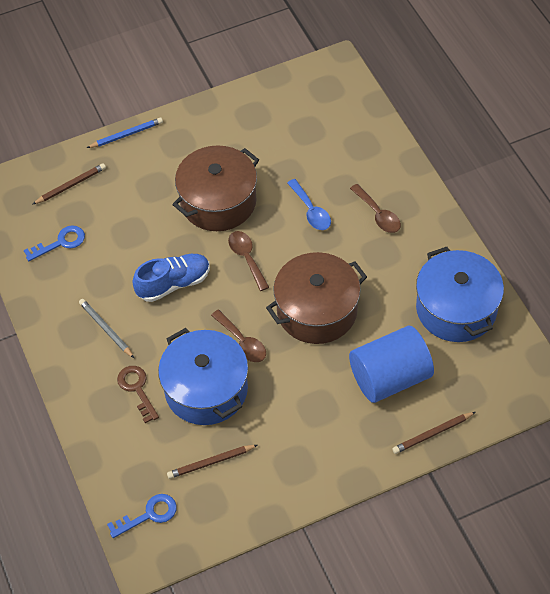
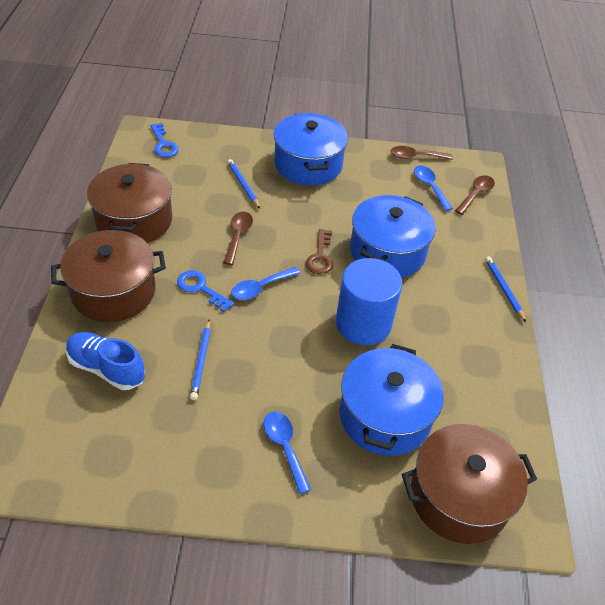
blue pencil: [87,118,163,148] = 1 -> [190,320,211,400] [228,159,260,209] [485,256,526,322] = 3
blue pot: [158,328,248,425] [416,247,504,342] = 2 -> [274,113,348,185] [339,344,444,456] [350,195,436,278] = 3
blue spoon: [287,179,331,230] = 1 -> [231,267,300,300] [264,411,311,494] [414,165,453,211] = 3
brown pencil: [32,163,106,205] [167,445,258,479] [392,412,475,454] = 3 -> none = 0
brown pot: [173,145,259,231] [266,252,367,344] = 2 -> [51,230,166,322] [87,163,172,243] [402,424,537,544] = 3
grey pencil: [79,299,134,358] = 1 -> none = 0

